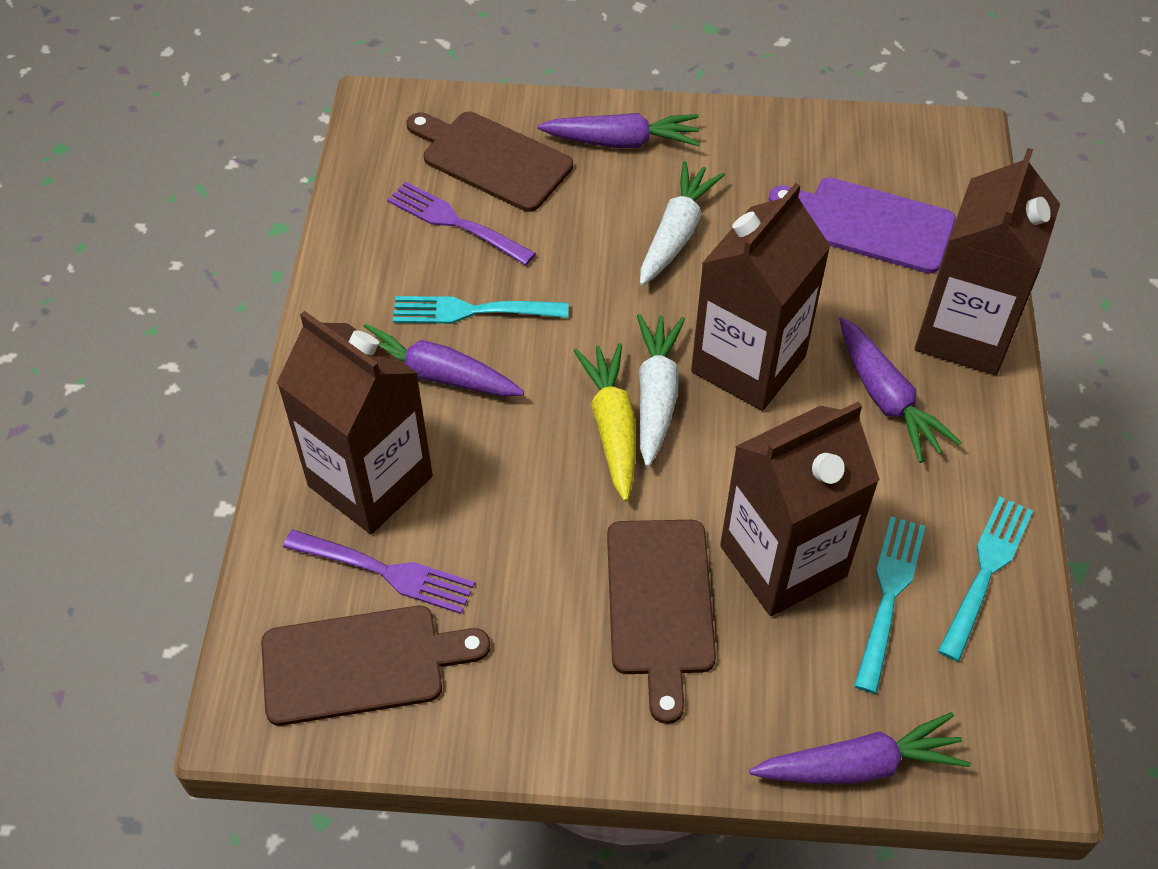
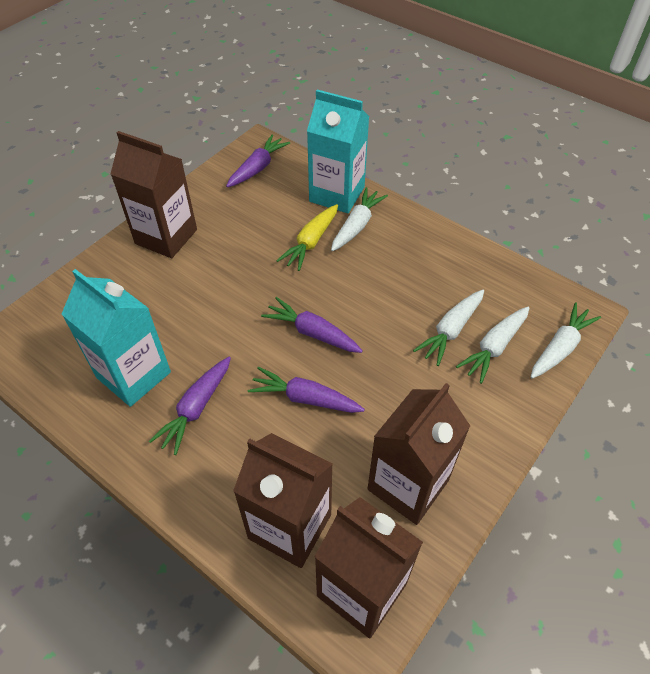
brown cutting board: [261,606,490,726] [407,112,573,212] [607,520,716,724] = 3 -> none = 0
purple cutting board: [769,177,956,273] = 1 -> none = 0
purple fork: [283,529,475,614] [387,181,536,265] = 2 -> none = 0
turquoise carton: none = 0 -> [62,269,171,407] [307,90,369,213] = 2
turquoise fork: [393,296,569,324] [854,516,925,694] [938,497,1033,661] = 3 -> none = 0
white carrot: [637,314,685,467] [640,161,725,286] = 2 -> [331,187,388,251] [413,290,484,366] [456,307,530,384] [531,302,601,379] = 4

